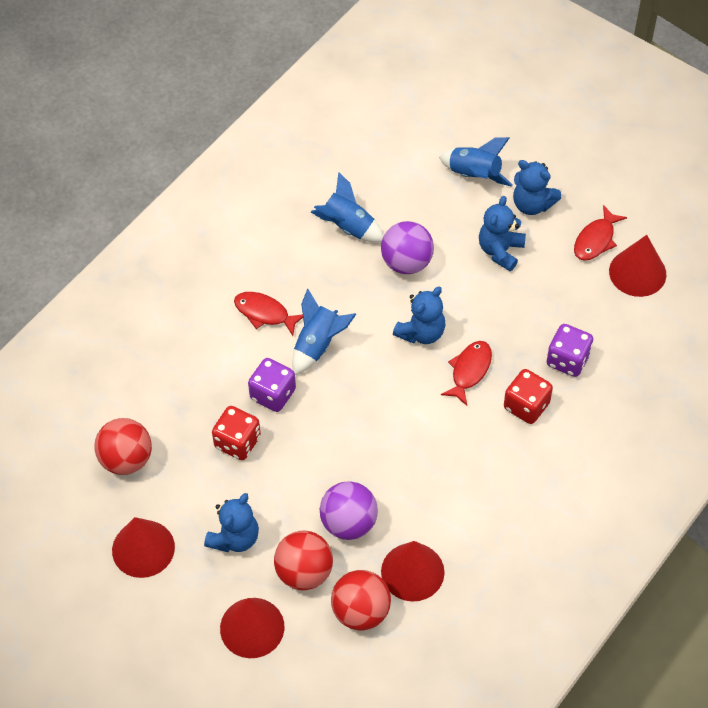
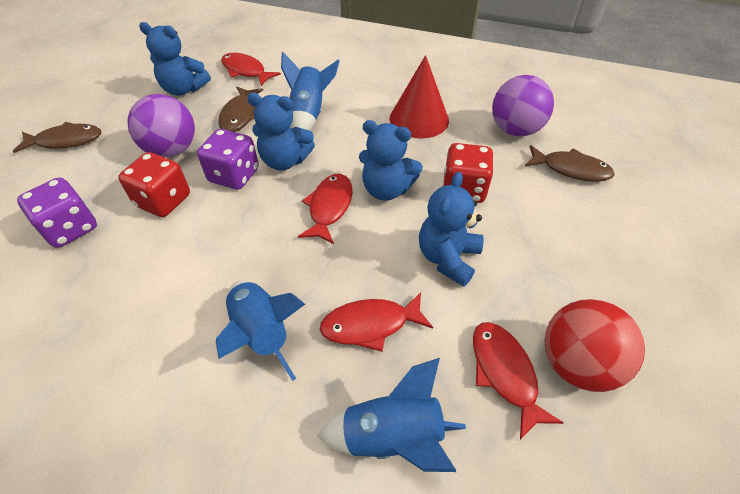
brown fish: none = 0 -> [13,122,101,153] [218,87,263,132] [525,145,615,182] = 3
red ball: [94,418,152,475] [274,531,333,590] [331,570,391,630] = 3 -> [544,299,645,392] = 1
red cone: [112,517,175,578] [220,598,284,658] [381,541,445,601] [609,235,666,297] = 4 -> [390,55,449,138] = 1
red fish: [234,292,303,336] [441,341,492,406] [574,205,627,261] = 3 -> [221,53,281,86] [298,174,352,244] [320,292,433,352] [473,322,564,440] = 4

